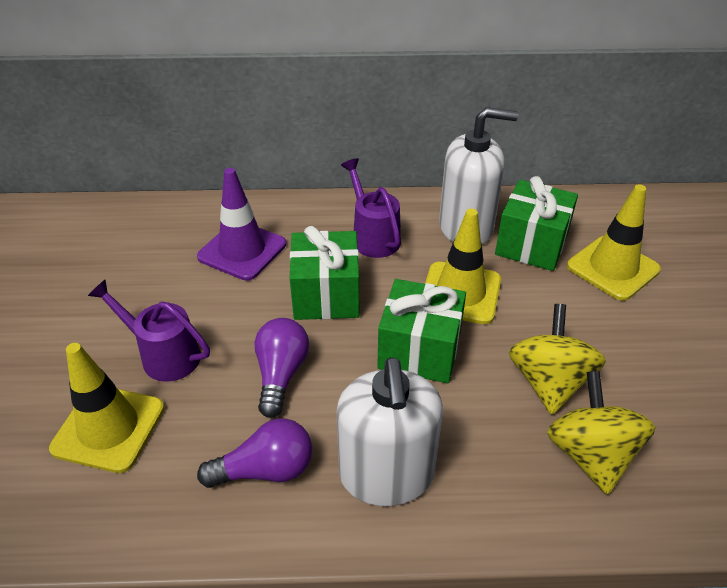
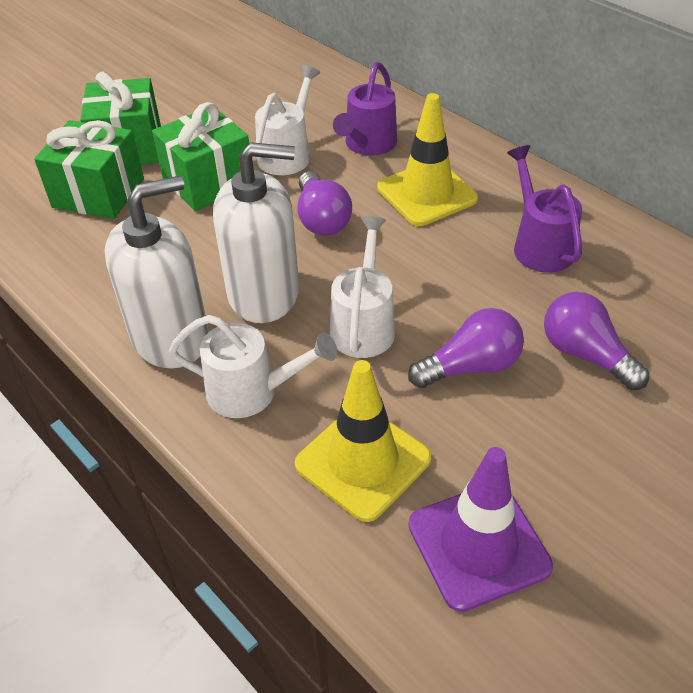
purple light bulb: [197,419,312,488] [254,318,309,418] = 2 -> [298,171,352,236] [408,308,524,388] [544,292,649,391] = 3
white watering can: none = 0 -> [169,315,337,418] [255,65,320,175] [330,216,395,358] = 3
yellow spinning top: [509,304,606,415] [547,371,655,495] = 2 -> none = 0
yellow traffic cone: [49,343,165,473] [425,209,501,324] [567,184,661,301] = 3 -> [295,360,432,522] [377,93,478,226] = 2

